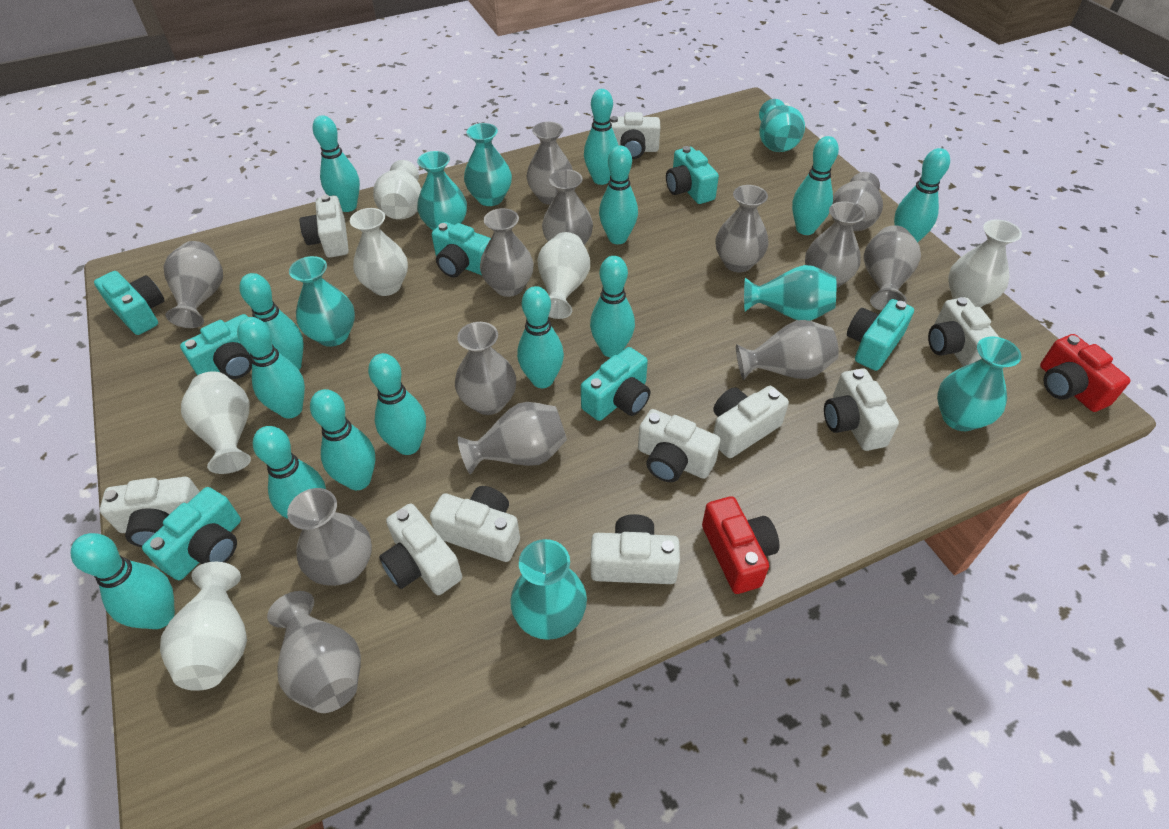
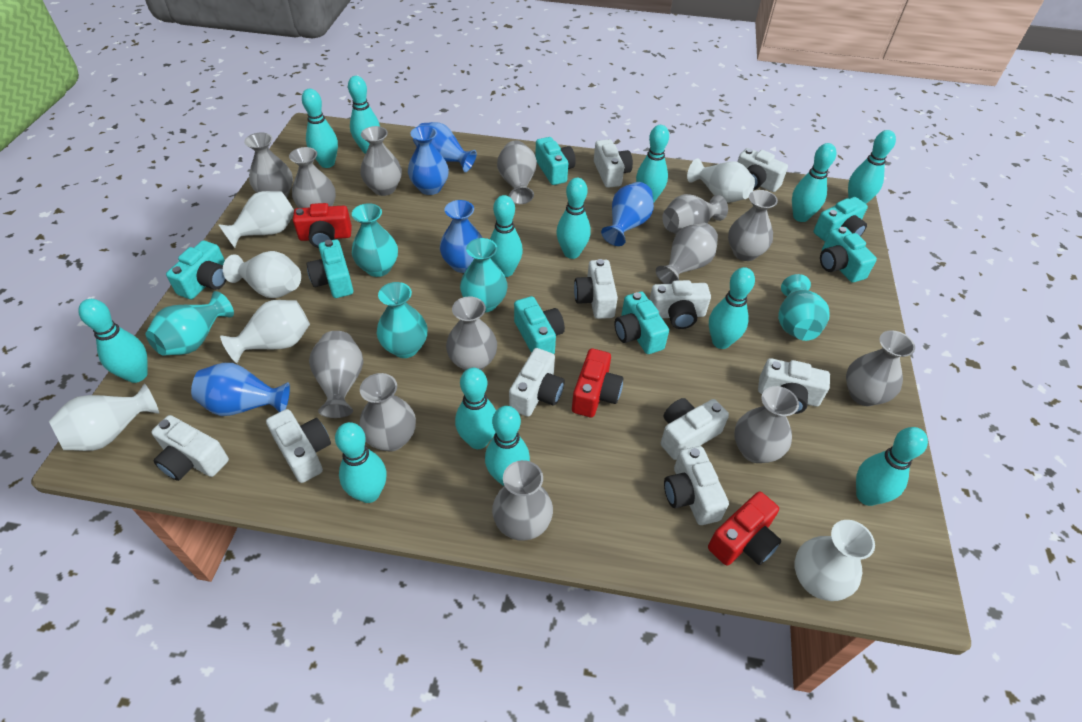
blue vase: none = 0 -> [191,363,290,416] [408,126,449,195] [413,122,477,172] [440,200,482,273] [601,182,654,246] = 5
red camera: [702,496,779,594] [1040,334,1131,412] = 2 -> [293,203,352,248] [572,348,623,417] [708,492,782,565] = 3
turquoise vase: [289,256,355,347] [417,151,467,231] [464,123,512,206] [510,539,587,640] [744,265,836,321] [759,99,805,152] [937,337,1021,431] = 7 -> [146,291,234,355] [352,203,398,277] [377,282,428,358] [460,238,507,312] [778,274,830,341] = 5

